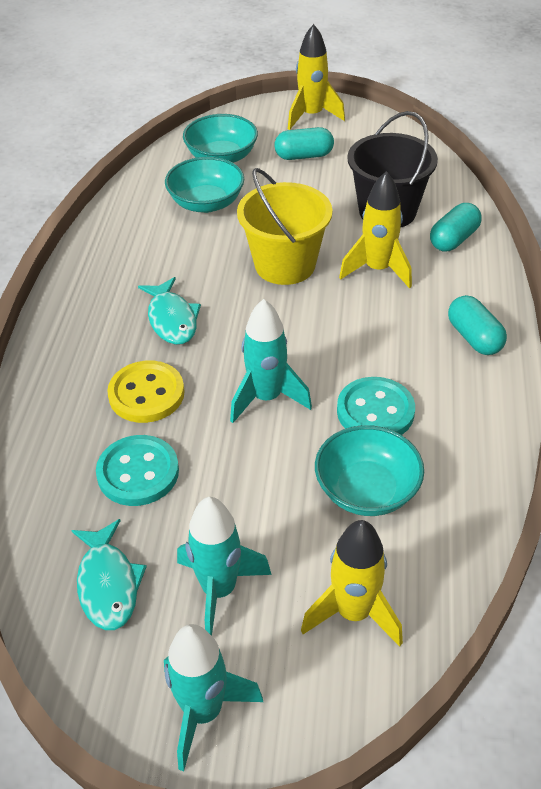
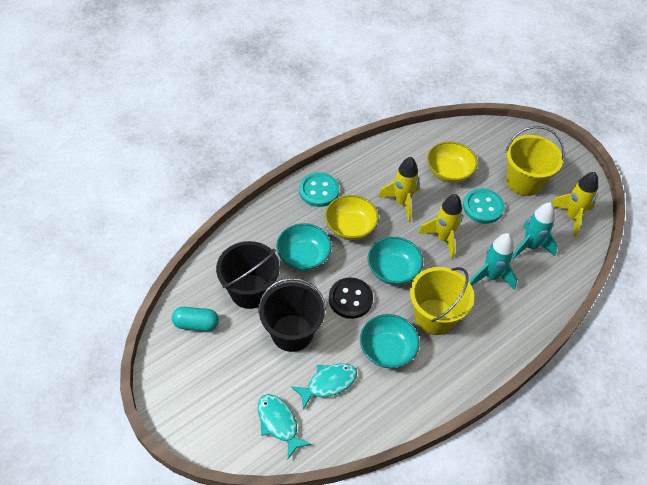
black bucket: [347,111,438,227] = 1 -> [216,241,280,309] [258,278,326,352] = 2
black button: none = 0 -> [329,277,373,319] = 1
turquoise capsule: [275,127,334,160] [430,203,482,251] [448,295,507,355] = 3 -> [172,307,219,331] = 1
turquoise rocket: [164,624,263,771] [177,497,272,636] [230,299,312,423] = 3 -> [470,233,517,290] [512,202,558,259] = 2
yellow bowl: none = 0 -> [325,195,379,240] [427,142,478,183] = 2
yellow bucket: [237,168,332,285] = 1 -> [410,267,474,335] [505,126,565,196] = 2
yellow button: [107,361,184,423] = 1 -> none = 0

